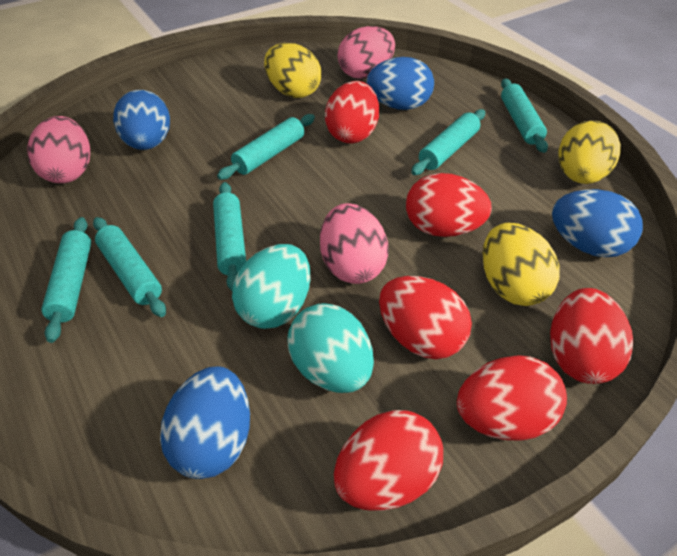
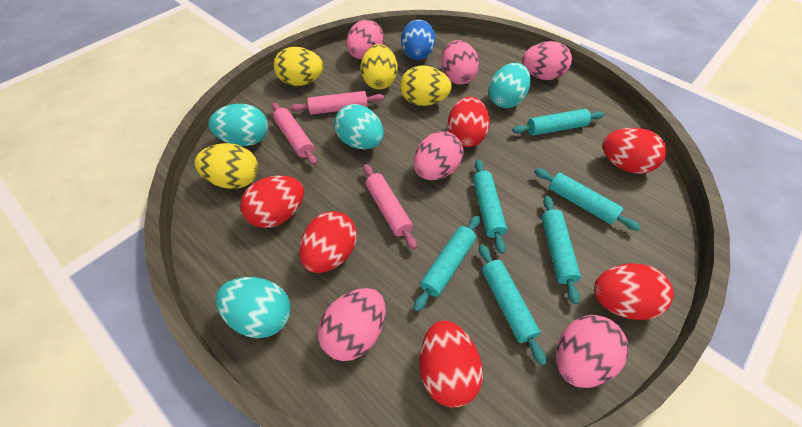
blue egg: [113,90,170,150] [160,366,250,479] [367,57,434,110] [552,189,643,258] = 4 -> [401,20,436,60] = 1
pink egg: [27,116,90,183] [320,203,389,284] [337,26,395,79] = 3 -> [318,288,386,361] [346,19,384,59] [413,131,464,180] [441,40,479,85] [522,41,572,80] [556,315,629,388] = 6
pink rolling pin: none = 0 -> [272,103,317,165] [290,91,384,115] [363,164,417,250] = 3
turquoise egg: [232,244,311,329] [288,303,374,393] = 2 -> [208,104,268,146] [216,277,291,338] [334,104,384,149] [488,63,531,108] = 4
yellow egg: [264,43,321,98] [483,223,560,306] [558,120,621,184] = 3 -> [194,143,258,189] [274,47,323,86] [361,44,398,89] [400,65,452,106] = 4

